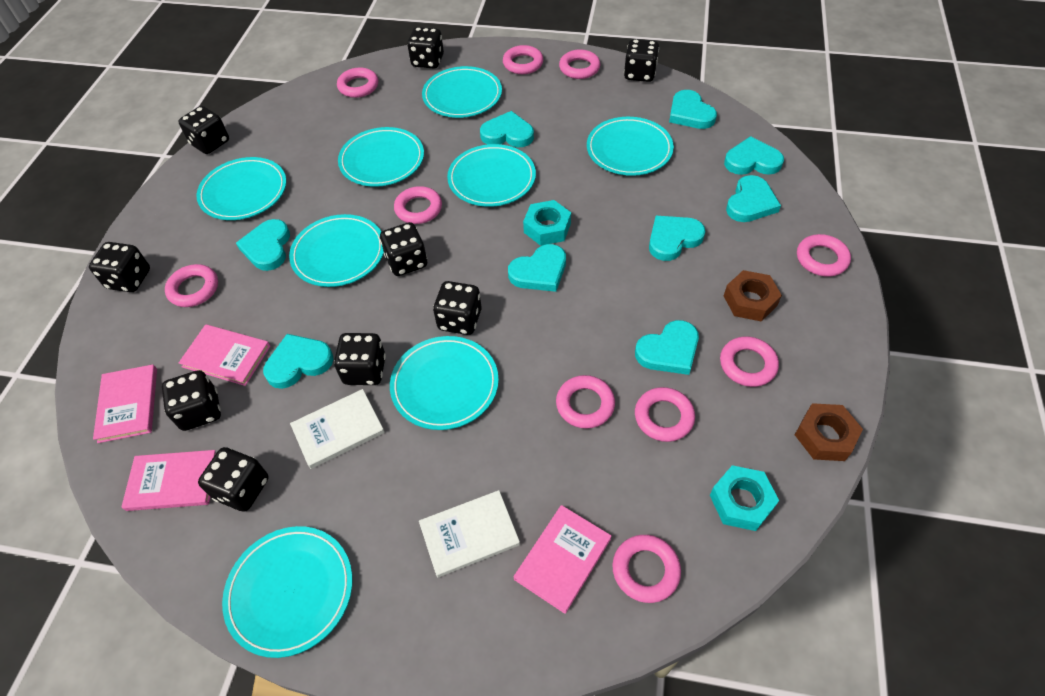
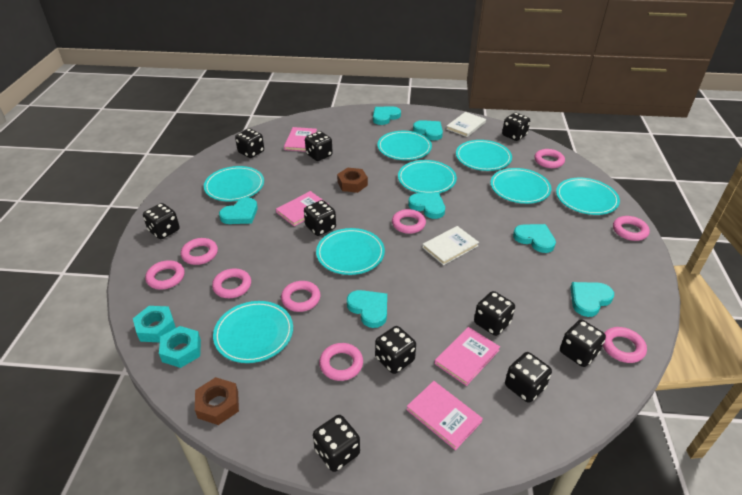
black dice: [89,242,150,292] [162,370,221,431] [178,106,229,154] [198,447,269,512] [334,333,386,385] [380,222,427,276] [407,27,444,68] [433,281,481,335] [624,39,659,82] = 9 -> [143,203,180,239] [235,128,264,158] [304,200,336,236] [305,131,333,161] [313,415,360,472] [375,326,416,374] [474,291,515,336] [502,113,530,141] [505,352,552,403] [560,320,606,367] = 10
pink ring: [165,264,218,307] [337,67,378,98] [394,186,442,224] [503,45,543,74] [556,375,615,429] [559,49,600,79] [612,535,681,603] [635,387,695,442] [720,336,779,387] [797,234,851,277] = 10 -> [145,260,185,290] [181,238,218,265] [212,268,251,298] [281,281,320,312] [319,343,363,381] [392,209,426,234] [534,149,565,168] [603,327,647,363] [613,216,650,241] = 9
turquoise heart: [236,219,290,271] [263,334,334,389] [480,111,534,147] [508,244,566,292] [635,320,699,375] [649,216,706,261] [669,90,717,129] [724,136,784,175] [726,175,781,222] = 9 -> [219,198,258,224] [347,290,387,328] [373,106,401,125] [408,193,445,219] [413,120,443,141] [513,224,556,253] [570,282,614,317] = 7

